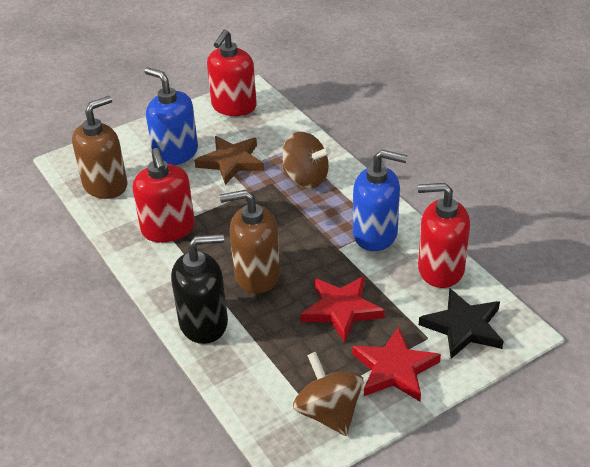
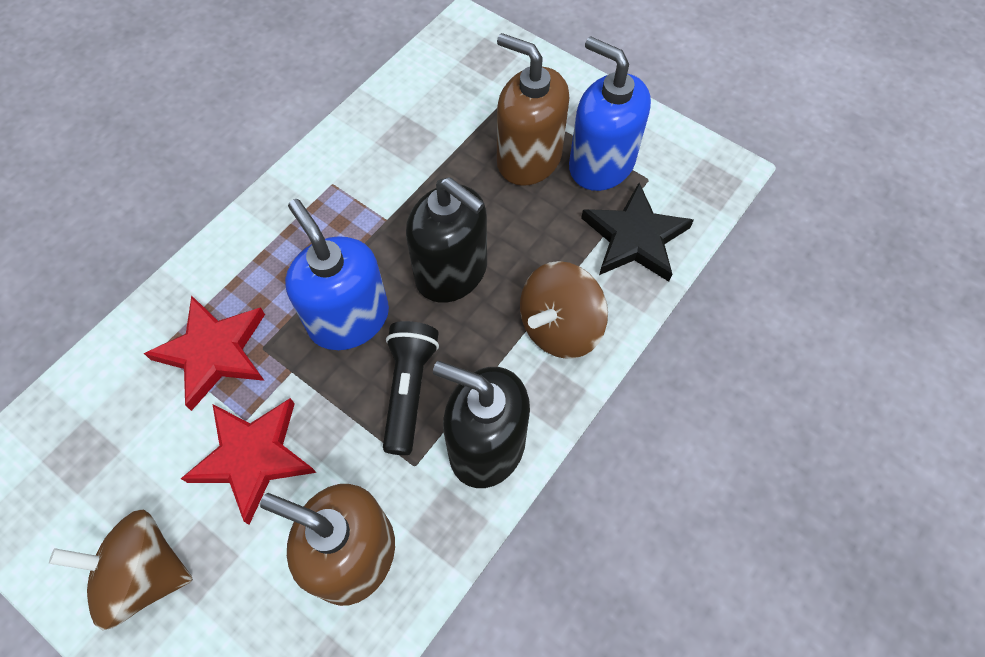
black flashlight: none = 0 -> [383,321,439,455] = 1
black soap dispenser: [171,234,228,344] = 1 -> [406,177,487,303] [433,361,530,488] = 2
brown star: [194,136,264,185] = 1 -> none = 0
red soap dispenser: [133,148,195,243] [207,29,257,116] [418,183,470,288] = 3 -> none = 0

